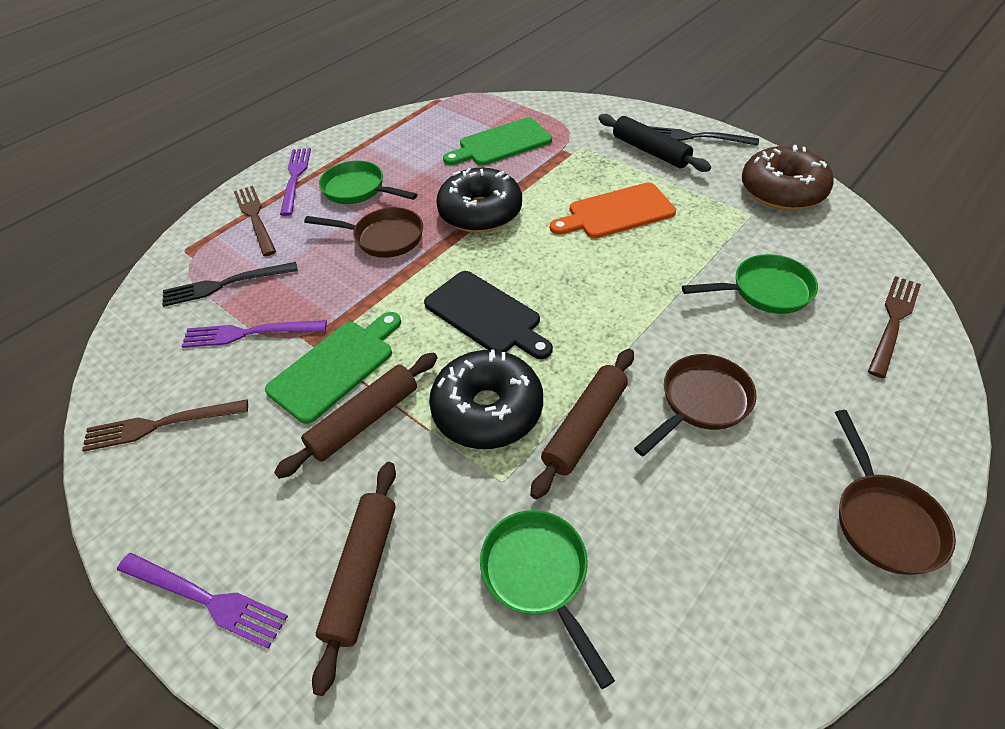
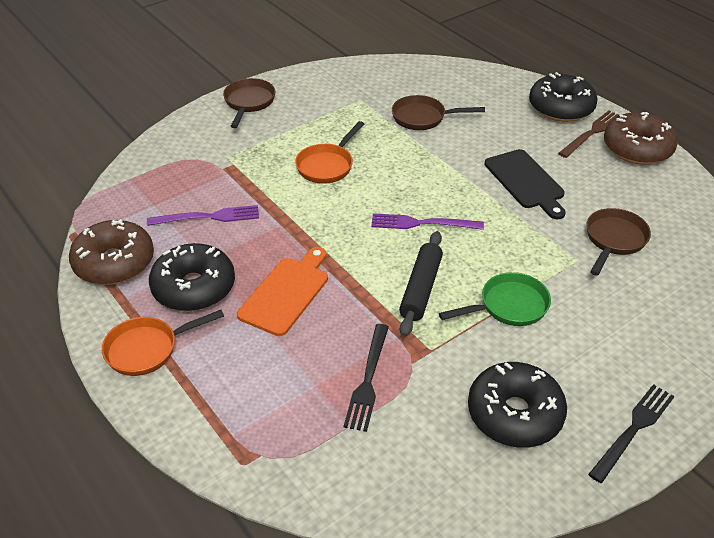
black donut: [429,349,543,449] [436,168,522,233] = 2 -> [149,243,235,311] [468,362,567,448] [529,72,598,122] = 3
brown donut: [742,145,834,210] = 1 -> [69,219,154,285] [604,112,678,165] = 2
brown fork: [82,399,248,452] [234,186,276,256] [868,276,921,378] = 3 -> [558,111,619,158] = 1
brown rolling pin: [274,353,438,479] [312,462,396,696] [530,349,634,499] = 3 -> none = 0
green cutting board: [265,312,401,424] [443,118,552,166] = 2 -> none = 0
green pan: [319,161,418,204] [480,510,615,689] [682,254,818,314] = 3 -> [439,272,551,326] = 1
orange pan: none = 0 -> [102,310,224,376] [295,121,364,184] = 2
purple fork: [117,553,288,649] [181,320,327,348] [280,148,311,216] = 3 -> [147,205,259,226] [371,213,484,230] = 2

